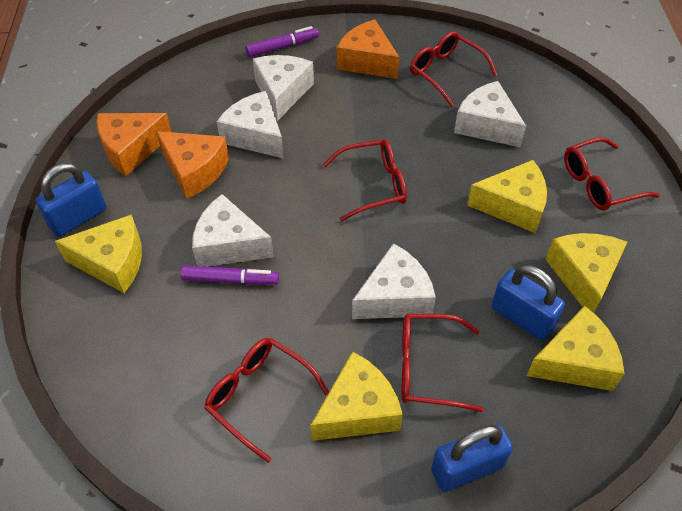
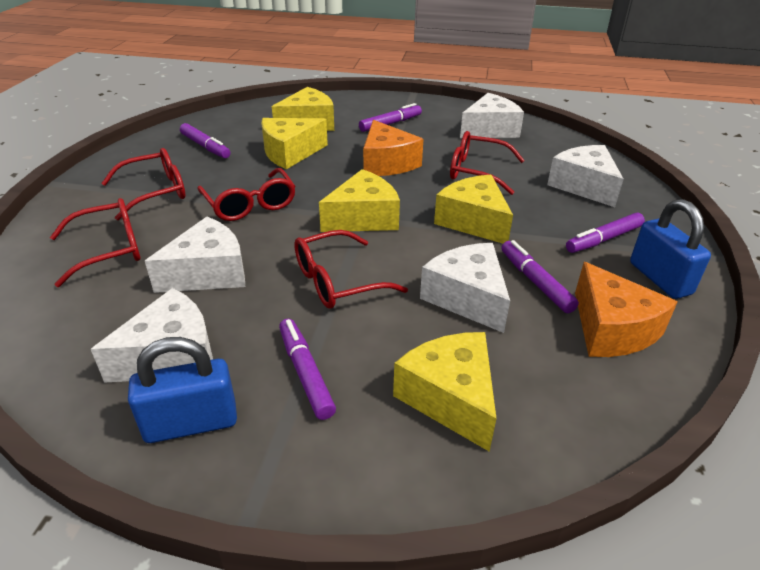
blue padlock: [35,163,107,236] [431,425,513,492] [492,265,565,340] = 3 -> [128,337,237,443] [630,199,711,299] = 2
orange cheese: [97,113,172,176] [156,131,229,199] [337,19,399,79] = 3 -> [363,120,423,176] [575,262,678,357] = 2
purple marker: [181,266,279,285] [245,26,319,57] = 2 -> [180,123,230,158] [279,319,336,420] [359,103,422,132] [501,240,579,314] [566,212,645,253] = 5

